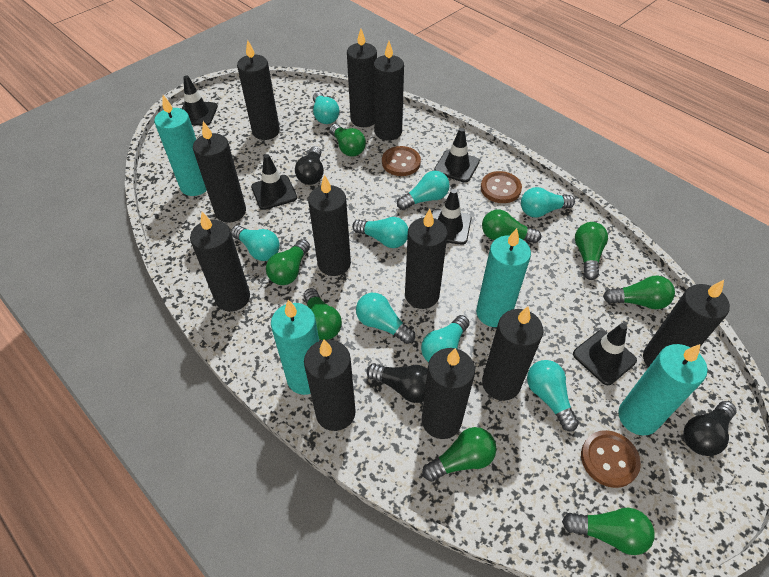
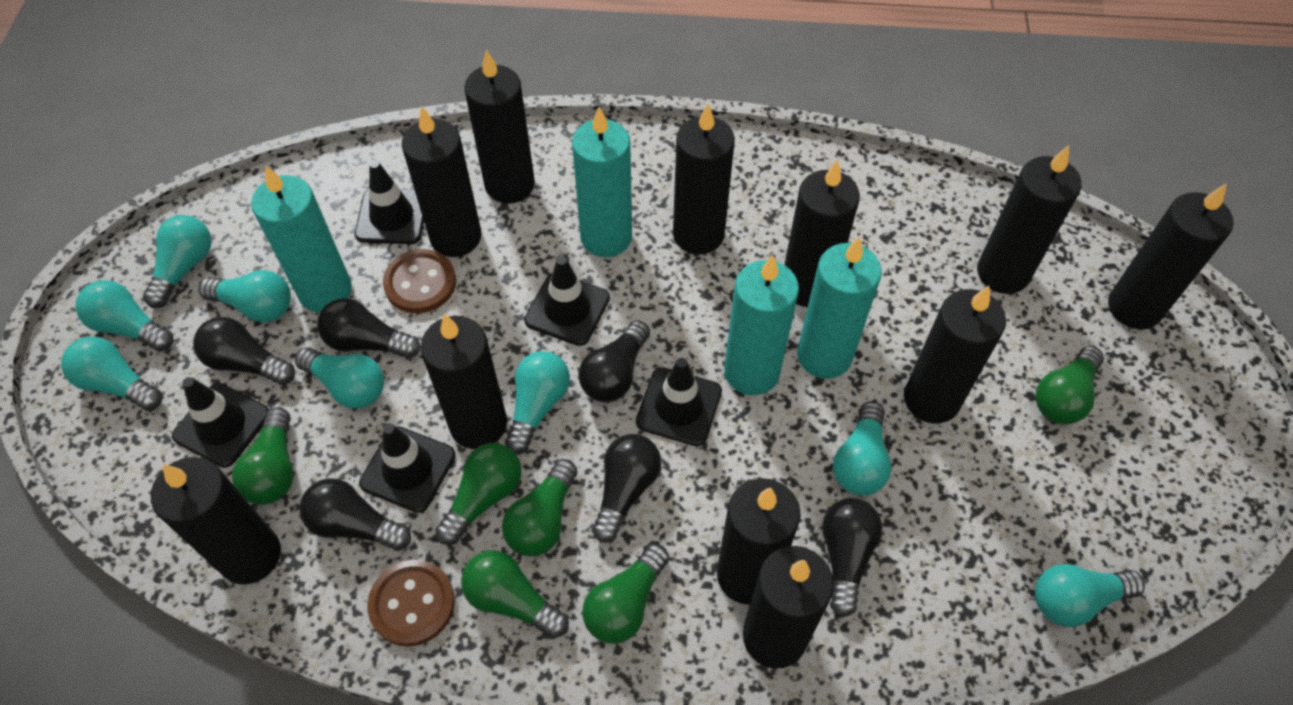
black light bulb: [295,146,324,185] [366,363,428,403] [683,401,736,456] = 3 -> [193,317,295,385] [300,478,411,551] [317,298,421,359] [579,320,650,402] [592,434,661,543] [822,498,883,617] = 6
brown button: [382,146,421,176] [481,171,522,203] [581,430,641,488] = 3 -> [367,560,455,647] [383,249,456,313] = 2
green light bulb: [266,239,310,285] [303,288,342,340] [329,124,366,157] [422,427,496,482] [482,210,541,243] [562,508,655,555] [575,222,608,280] [603,276,675,309] = 8 -> [232,408,294,505] [436,443,522,545] [461,550,569,638] [502,459,578,556] [583,544,669,644] [1035,346,1104,424] = 6

